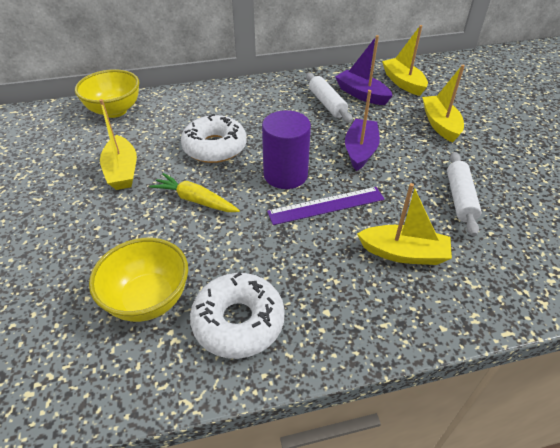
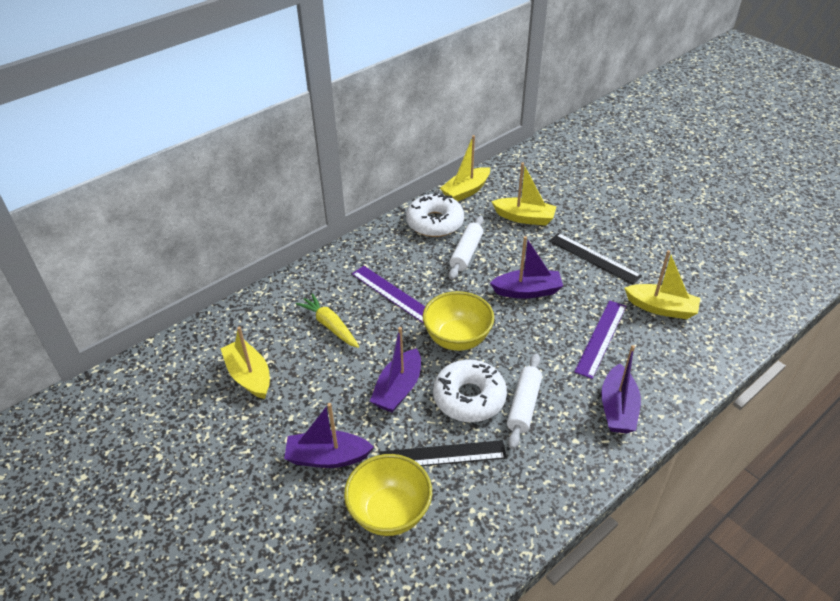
black ruler: none = 0 -> [379,440,507,466] [549,233,642,284] = 2
purple boat: [335,35,393,105] [345,90,380,171] = 2 -> [284,403,374,468] [370,327,421,413] [490,236,563,299] [601,345,641,433] = 4
purple cylinder: [262,110,311,189] = 1 -> none = 0
purple ruler: [267,187,385,225] = 1 -> [352,266,425,324] [574,300,626,379] = 2

